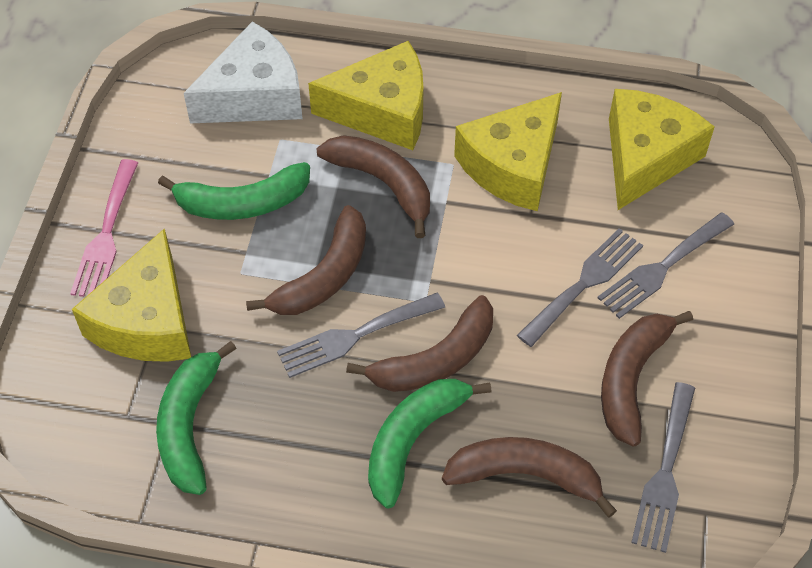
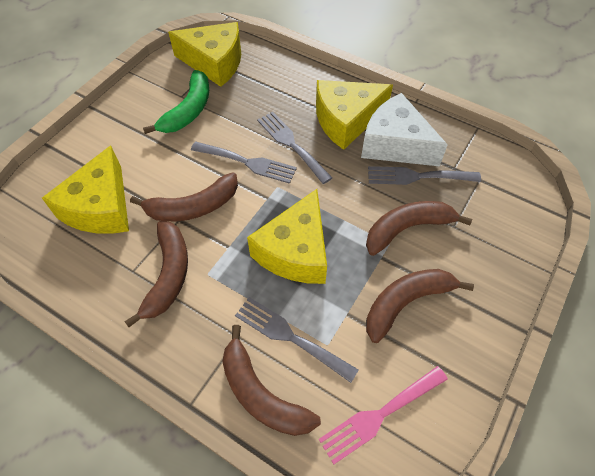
green banana: [156,341,237,495] [158,162,310,220] [368,379,492,508] = 3 -> [143,70,209,134] = 1

